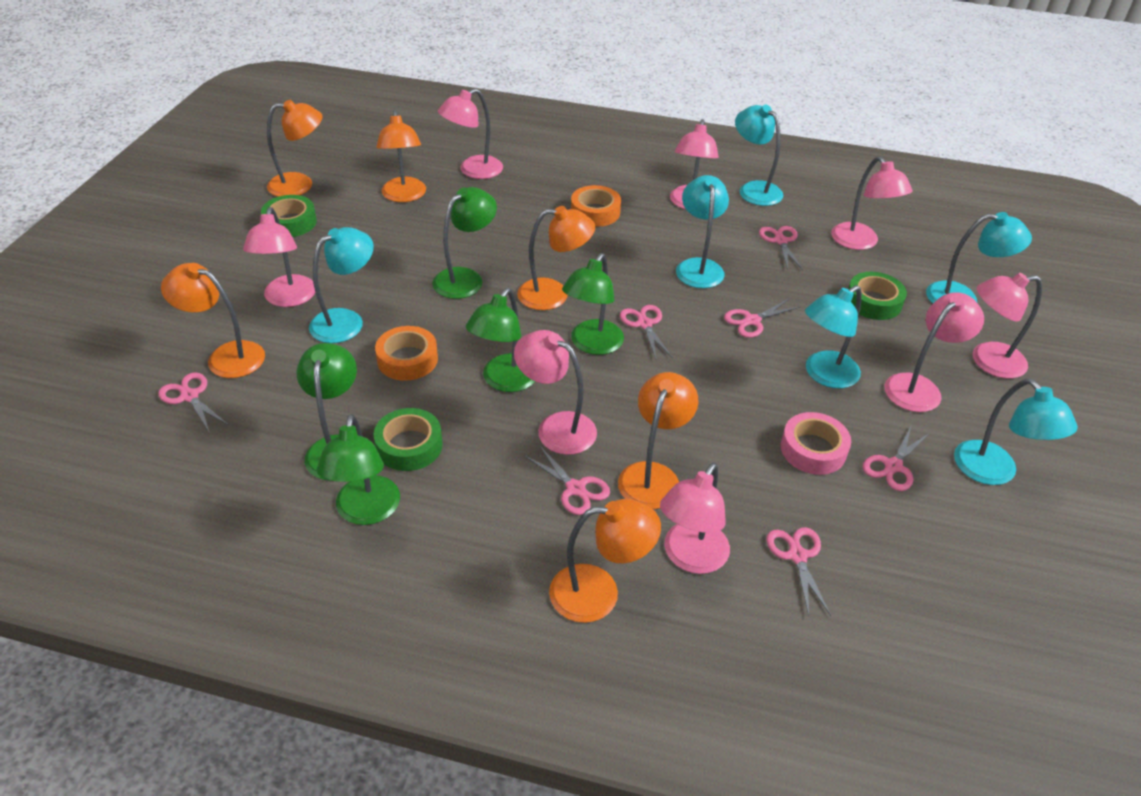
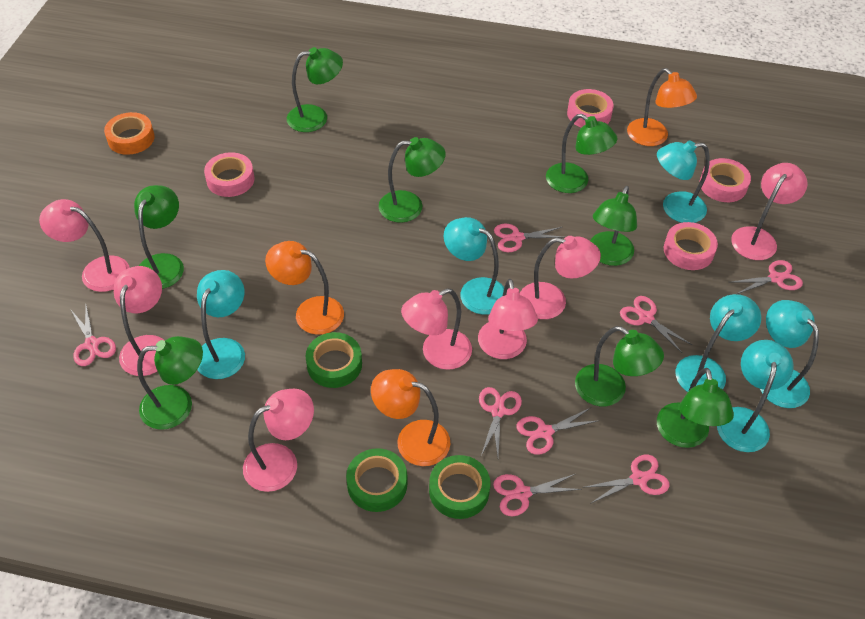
green lamp: [296,343,357,480] [316,414,400,525] [432,187,497,299] [466,288,535,392] [562,253,624,355] = 5 -> [134,185,184,289] [137,336,203,430] [287,47,343,132] [379,137,446,223] [546,114,617,193] [575,326,664,406] [590,186,637,266] [657,368,734,448] = 8
orange lamp: [161,263,265,378] [267,100,323,197] [376,110,426,202] [517,206,595,310] [549,499,661,623] [618,372,698,509] = 6 -> [265,241,344,335] [371,369,450,466] [627,68,697,146] = 3
orange tape: [375,326,438,381] [571,185,621,227] = 2 -> [104,112,155,155] = 1
pink lamp: [243,207,315,307] [438,89,503,179] [514,330,597,455] [660,462,730,574] [670,119,719,209] [831,156,912,250] [885,292,984,412] [973,273,1042,379] = 8 -> [39,199,130,292] [114,266,165,376] [243,389,314,492] [401,289,472,370] [478,279,538,359] [520,236,601,319] [731,163,808,260] = 7
pink scissors: [158,372,228,433] [525,445,610,515] [620,305,673,359] [724,298,800,338] [759,226,803,270] [766,527,831,616] [863,427,930,491] = 7 -> [70,306,116,366] [479,387,522,456] [493,474,582,516] [494,224,565,252] [516,408,600,455] [585,455,670,504] [620,296,692,353] [731,260,803,294] = 8
pink tape: [781,412,851,475] = 1 -> [204,152,255,197] [567,89,614,128] [664,222,718,270] [700,158,751,202] = 4

